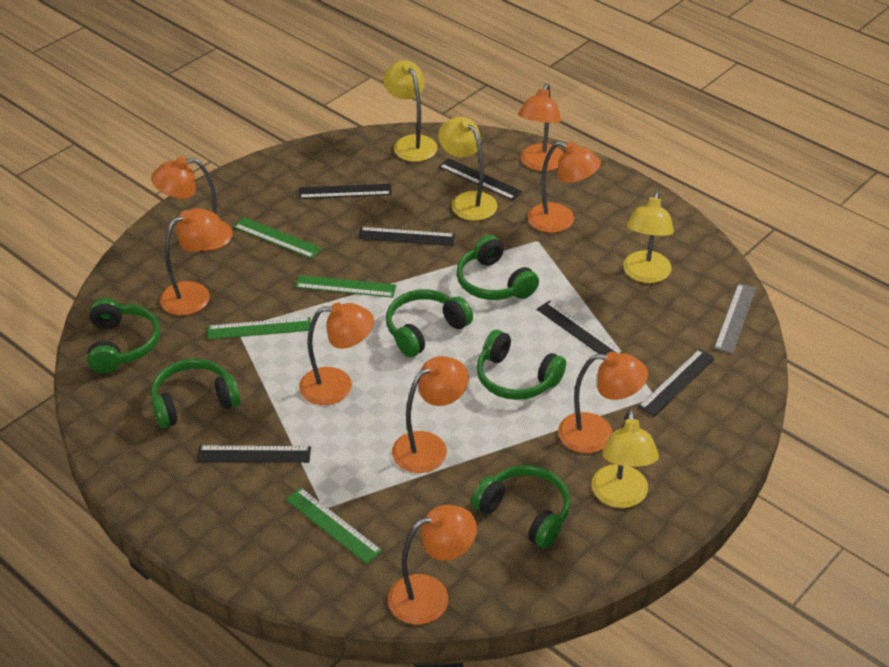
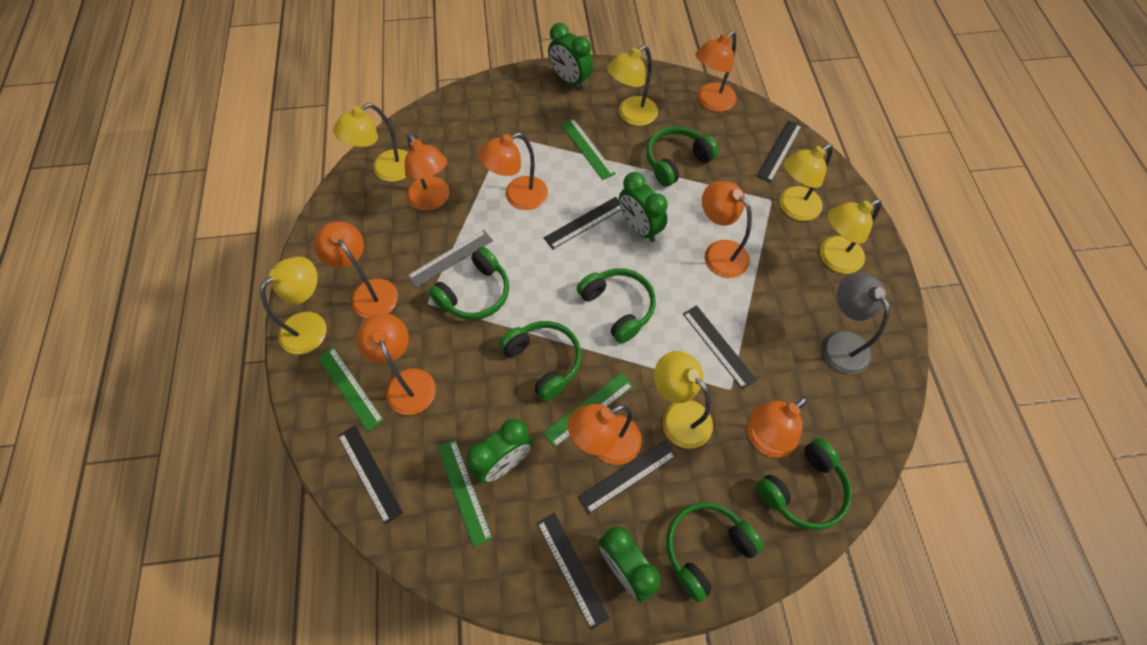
green clock: none = 0 -> [467,419,533,483] [548,23,593,89] [598,526,660,602] [619,172,668,242] = 4
grey lamp: none = 0 -> [822,272,890,374] = 1
yellow lamp: [383,60,438,162] [438,117,497,221] [592,409,659,508] [623,191,674,283] = 4 -> [260,256,327,354] [333,103,408,182] [607,45,658,126] [654,351,713,449] [779,144,833,221] [820,199,881,274] = 6

